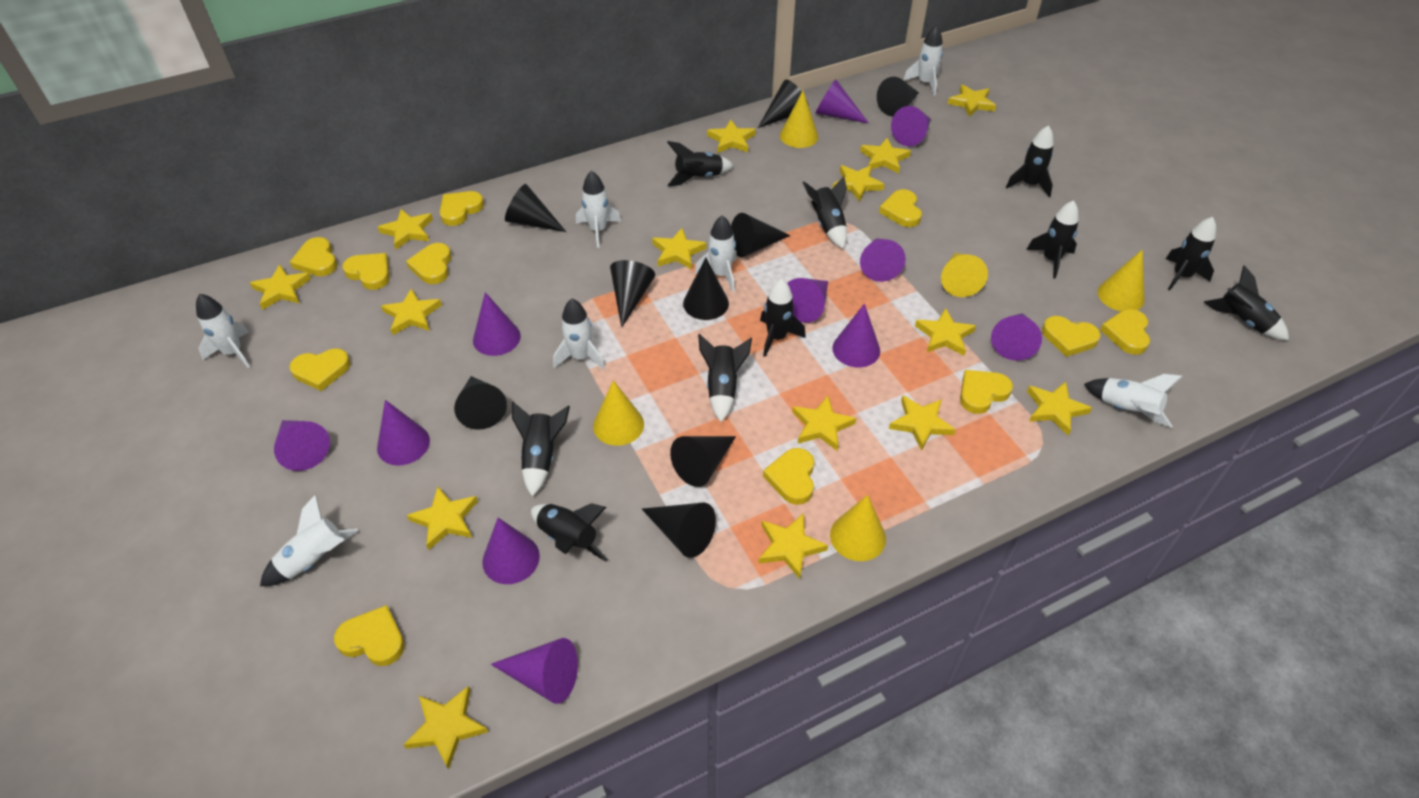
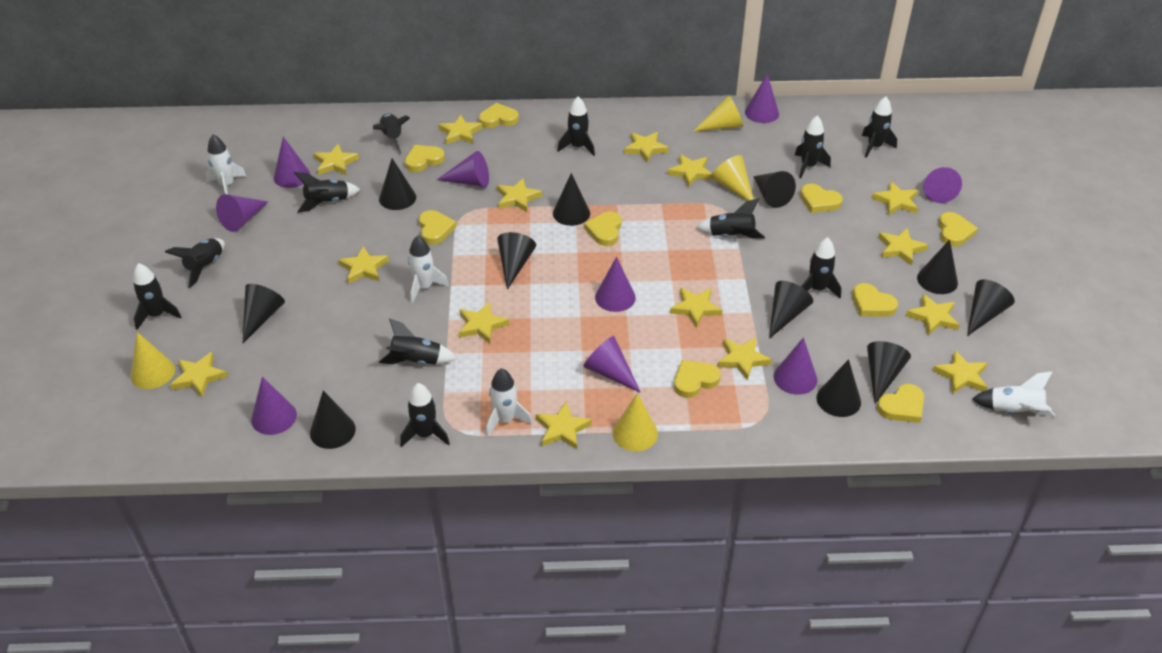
black cone: [454,376,507,430] [505,184,566,232] [610,260,655,328] [642,502,716,558] [670,436,736,487] [683,257,729,320] [731,213,790,257] [758,80,809,128] [877,77,919,116] = 9 -> [243,284,285,343] [310,391,356,449] [379,158,416,210] [497,232,536,290] [553,173,590,226] [753,171,796,208] [769,281,813,339] [816,359,861,417] [867,341,911,404] [917,240,958,294] [967,280,1015,336] = 11
black rocket: [512,402,570,497] [531,503,608,562] [667,141,734,186] [698,334,752,422] [760,279,806,357] [802,176,847,249] [1006,125,1054,197] [1027,200,1079,279] [1166,217,1216,291] [1204,265,1289,340] = 10 -> [133,263,182,330] [165,238,225,288] [294,172,360,213] [373,113,410,153] [379,318,457,365] [400,383,450,447] [558,97,595,156] [696,198,765,239] [795,115,831,178] [801,237,841,298] [862,96,897,158] = 11
purple cone: [274,420,330,471] [377,400,430,466] [473,292,521,356] [482,518,540,584] [491,638,578,704] [787,278,828,323] [815,79,869,123] [832,304,880,367] [860,238,906,282] [891,106,931,146] [991,313,1042,361] = 11 -> [216,194,268,232] [251,377,297,435] [274,137,310,188] [437,151,489,187] [584,336,641,393] [595,257,636,312] [745,74,779,123] [774,337,817,395] [923,167,962,203] = 9
white rocket: [196,294,250,368] [260,495,358,586] [553,299,605,370] [576,171,621,248] [694,216,737,292] [903,25,943,95] [1084,374,1183,428] = 7 -> [205,134,247,194] [408,235,449,303] [486,368,532,437] [972,371,1055,416] = 4
yellow cone: [593,380,644,446] [780,91,818,148] [830,495,886,561] [941,253,988,297] [1098,249,1145,311] = 5 -> [130,332,175,389] [613,393,658,451] [693,95,743,132] [712,155,754,201] = 4
yellow heart: [289,349,351,391] [290,237,337,276] [334,605,405,666] [342,253,390,290] [406,243,452,284] [440,191,484,226] [763,448,814,505] [879,189,922,227] [960,370,1013,414] [1042,316,1101,357] [1100,309,1150,355] = 11 -> [405,145,445,172] [419,210,457,244] [479,103,519,128] [584,211,622,246] [674,360,721,398] [800,184,843,213] [852,283,898,316] [877,384,924,423] [938,212,978,247] = 9

